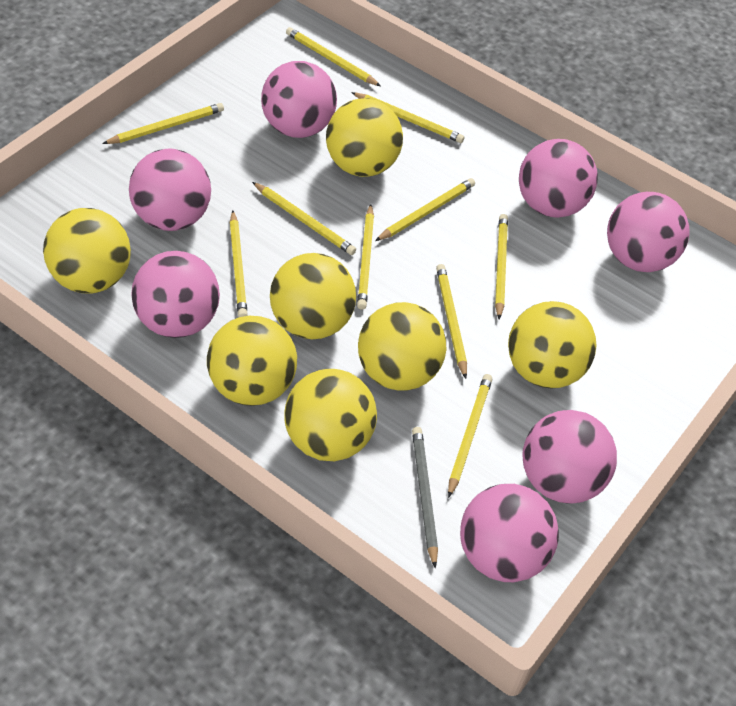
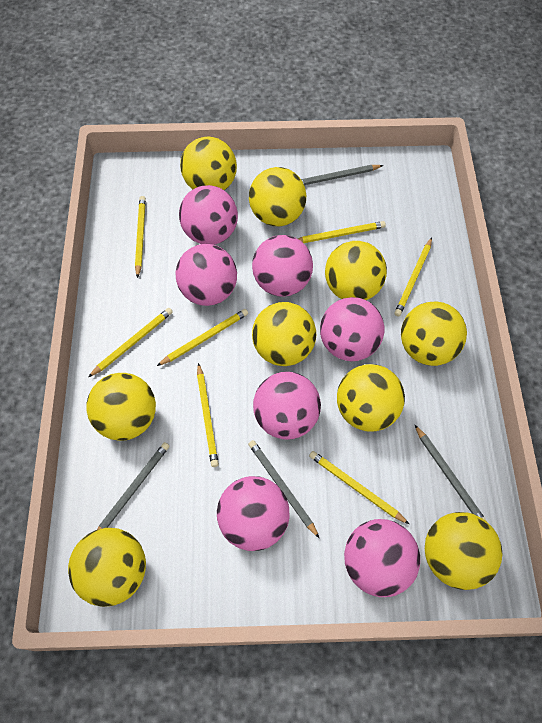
grey pencil: [412,427,438,568] = 1 -> [97,442,169,530] [248,440,319,538] [301,165,383,185] [415,425,487,521] = 4
yellow ball: [43,208,131,294] [207,316,297,406] [270,253,356,339] [284,369,377,461] [326,98,403,177] [358,302,446,391] [508,301,597,389] = 7 -> [68,528,146,607] [86,373,156,441] [180,137,237,190] [249,167,306,226] [252,302,316,366] [325,241,387,300] [337,364,405,432] [401,301,467,366] [425,512,503,590] = 9
yellow pencil: [102,103,224,144] [230,211,248,317] [252,182,356,255] [286,27,381,86] [351,92,465,143] [357,204,374,310] [375,178,475,241] [436,264,467,379] [448,374,492,498] [495,214,508,320] = 10 -> [89,308,173,377] [135,196,146,278] [157,309,248,366] [197,363,219,467] [298,221,386,243] [309,451,409,524] [394,238,432,317] = 7

